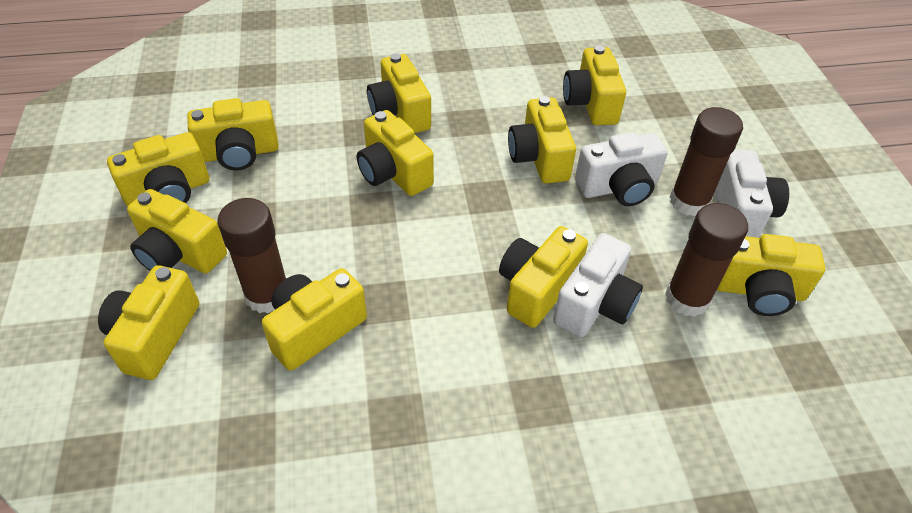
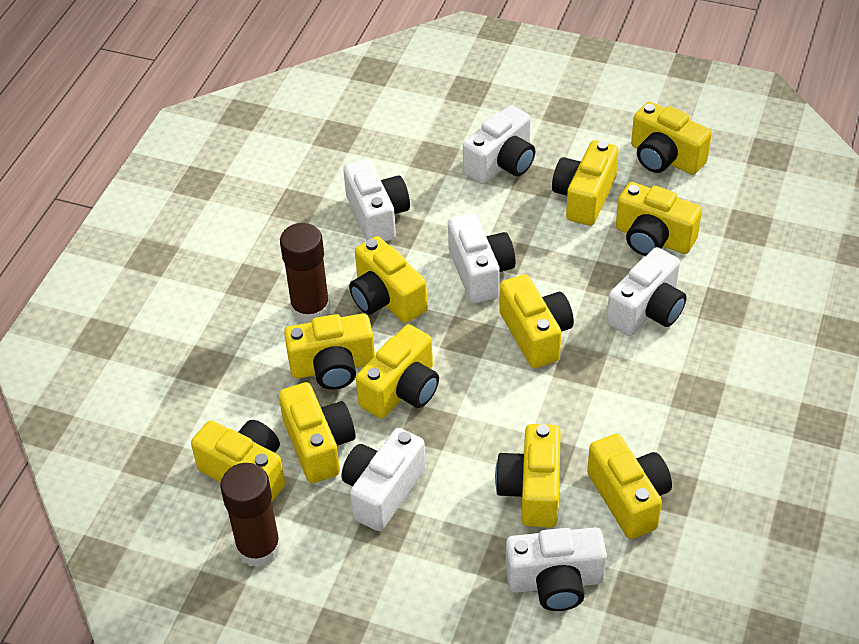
brown glue stick: [217,198,286,313] [665,203,748,317] [670,107,743,216] = 3 -> [220,463,281,568] [280,223,330,323] = 2
white camera: [553,233,643,337] [575,132,668,206] [715,149,789,238] = 3 -> [342,428,426,531] [343,159,410,241] [448,213,516,303] [463,105,535,184] [506,527,607,611] [607,247,687,336] = 6

